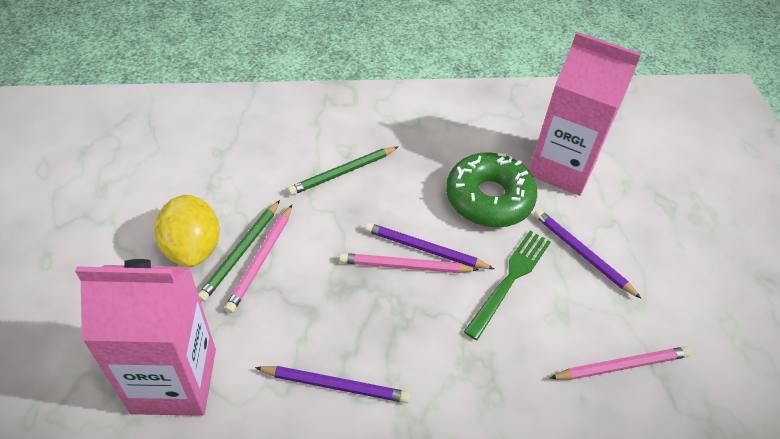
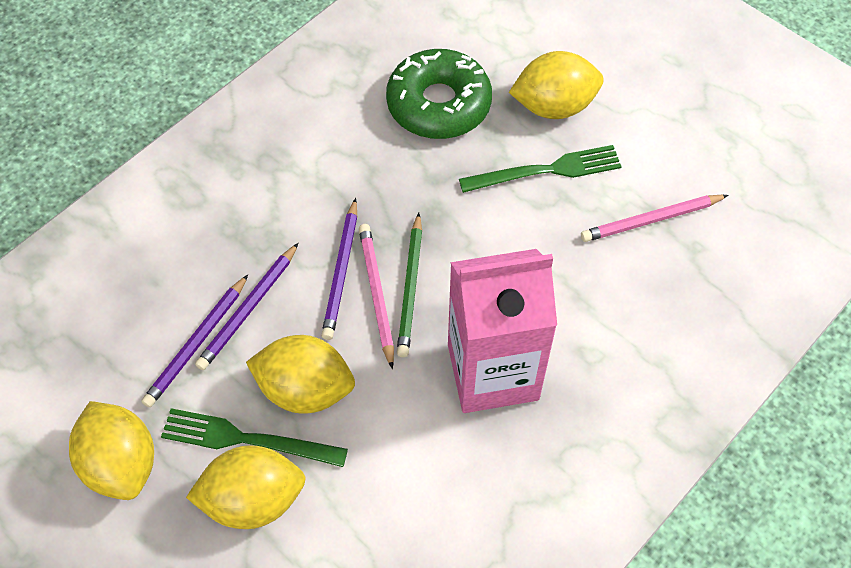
green fork: [464,231,551,340] = 1 -> [161,408,348,467] [459,145,622,193] = 2
green pencil: [198,200,280,302] [288,147,398,195] = 2 -> [397,213,422,357] = 1
pink carton: [75,259,216,416] [529,32,641,196] = 2 -> [448,249,557,413] = 1
pink pencil: [224,205,292,313] [339,253,478,273] [550,346,691,380] = 3 -> [359,224,394,369] [581,195,728,242] = 2
yellow lemon: [154,195,220,267] = 1 -> [69,401,154,500] [186,445,306,529] [246,335,355,414] [509,51,604,119] = 4

